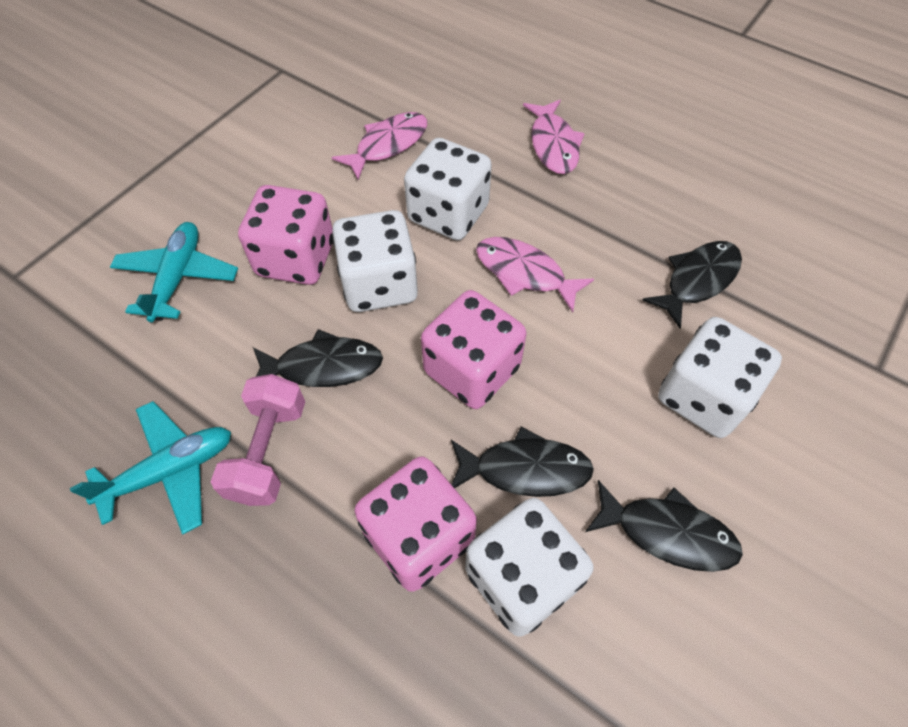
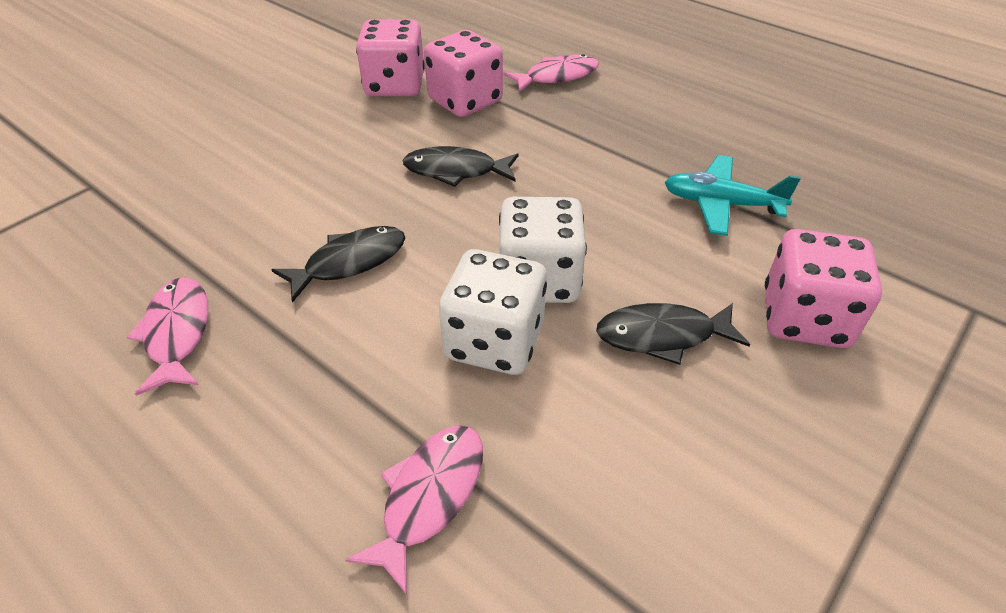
black fish: [253,329,383,387] [451,427,594,497] [585,480,743,572] [642,241,742,328] = 4 -> [271,226,405,303] [403,146,519,187] [596,303,750,365] = 3
pink dumbbell: [211,374,305,506] = 1 -> none = 0
turquoise plane: [70,401,231,534] [110,222,238,322] = 2 -> [664,155,801,236] = 1
white dice: [332,210,418,312] [404,138,492,241] [465,498,594,637] [658,317,782,438] = 4 -> [439,249,547,375] [499,197,587,303] = 2

